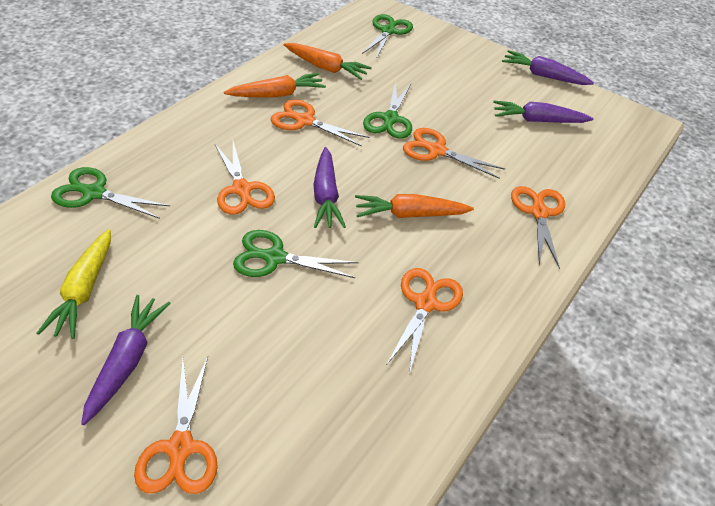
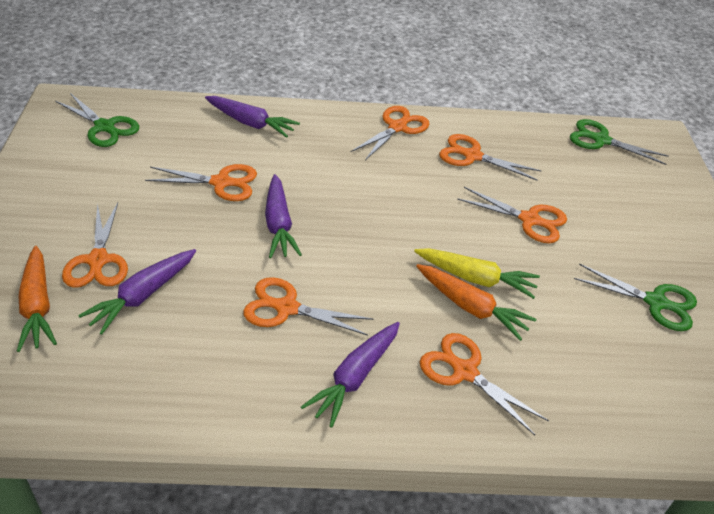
green scissors: [51,167,170,219] [233,230,359,278] [362,14,413,59] [363,81,412,139] = 4 -> [55,93,139,147] [570,119,669,165] [574,264,697,331] = 3
orange carrot: [224,73,326,98] [284,43,372,80] [355,194,474,218] = 3 -> [17,246,57,352] [416,264,536,341] = 2
orange scissors: [134,357,218,494] [215,141,275,215] [271,99,369,146] [387,268,463,374] [403,128,505,179] [511,186,565,269] = 6 -> [62,203,128,288] [145,164,257,201] [243,277,373,336] [351,106,429,160] [420,333,549,435] [439,134,541,180] [457,187,567,243] = 7

